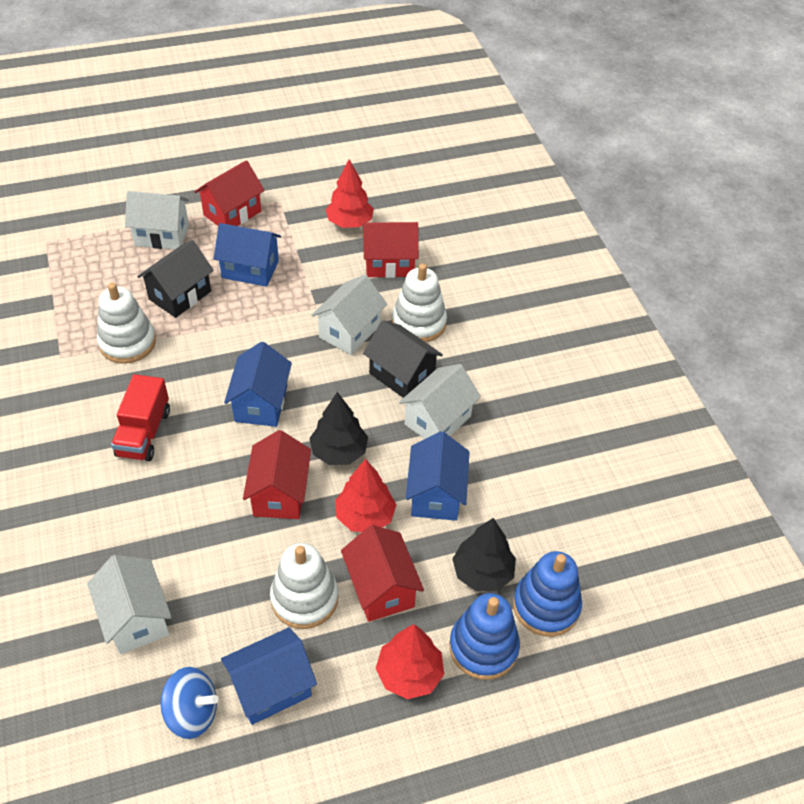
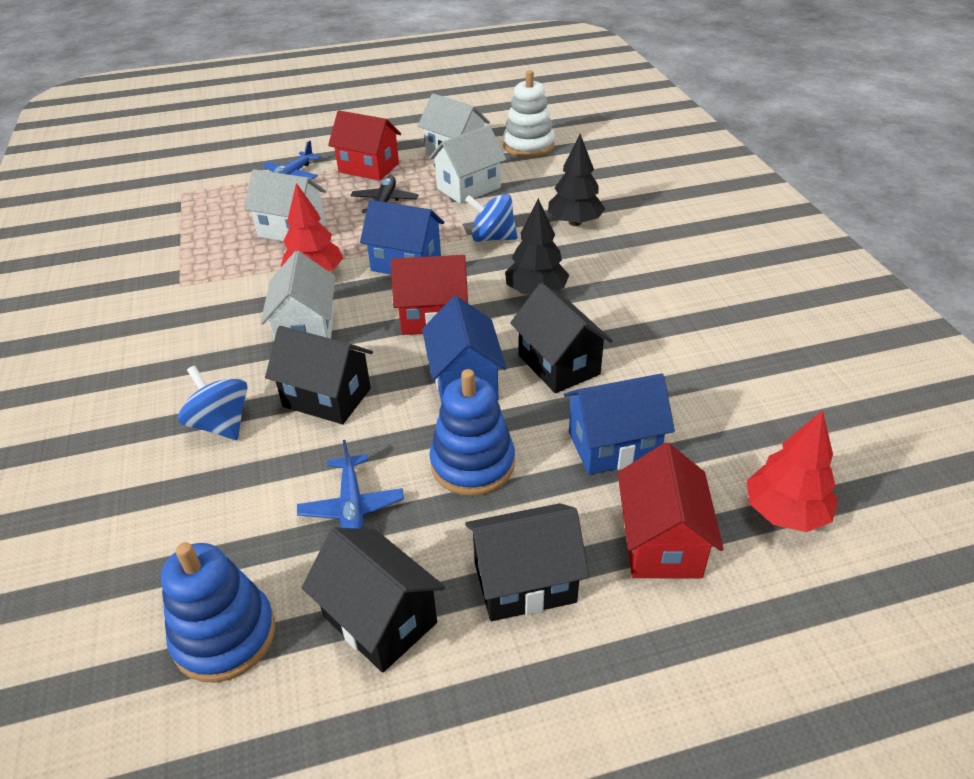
black house: [137,240,214,318] [363,320,443,398] = 2 -> [265,326,373,424] [302,528,445,673] [465,503,589,621] [510,283,613,393] = 4
black plane: none = 0 -> [351,176,418,213] = 1
blue house: [213,223,281,287] [221,628,317,725] [224,342,292,427] [406,431,469,521] = 4 -> [360,200,444,274] [422,296,507,404] [564,373,675,475] = 3
blue plane: none = 0 -> [262,141,321,180] [297,440,404,529] = 2
blue spinning top: [161,667,218,739] = 1 -> [178,365,248,440] [465,194,518,242] = 2
red house: [194,160,265,226] [243,430,311,519] [341,525,424,622] [363,222,419,278] = 4 -> [328,111,401,181] [391,255,468,335] [618,443,724,578] = 3
red tree: [326,159,374,228] [335,459,396,532] [376,624,444,699] = 3 -> [281,183,343,271] [747,410,838,532] = 2
red truck: [111,374,170,461] = 1 -> none = 0
white stacking toy: [97,283,156,364] [270,543,339,629] [392,263,447,342] = 3 -> [503,70,555,157] = 1

